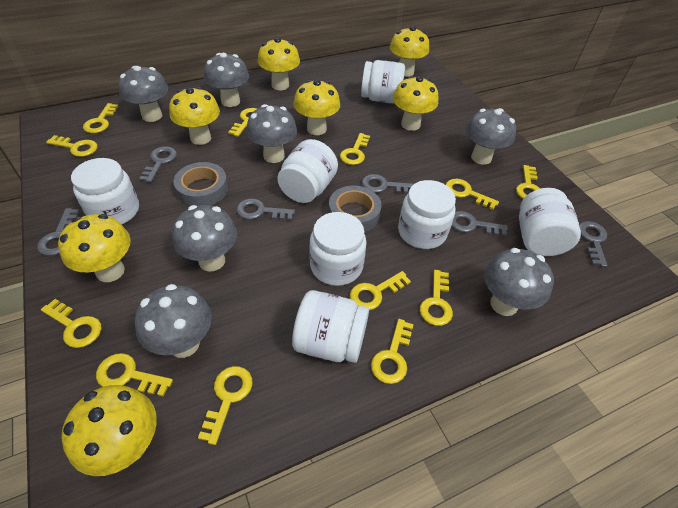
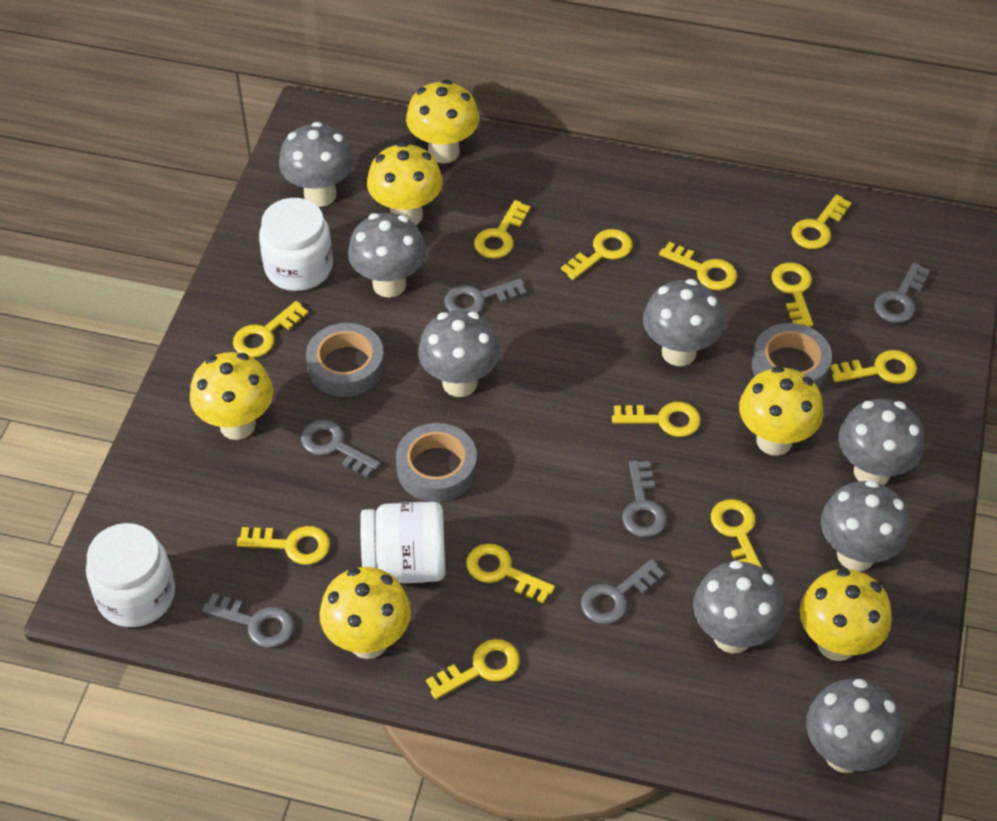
grey mushroom: [118,66,168,122] [135,284,212,358] [172,205,237,272] [204,53,249,107] [246,104,297,163] [466,108,516,165] [484,248,554,316] = 7 -> [279,122,354,207] [348,213,426,298] [418,310,500,397] [643,279,724,366] [693,561,785,653] [806,679,902,773] [821,480,909,571] [839,399,924,485] = 8
grey tape: [173,162,228,206] [329,186,382,232] = 2 -> [306,323,385,397] [396,423,477,502] [752,323,832,389] = 3
white jar: [71,158,139,224] [277,139,338,203] [292,290,369,363] [309,212,366,286] [361,60,405,104] [398,180,456,249] [519,188,581,256] = 7 -> [86,523,175,627] [259,198,333,291] [360,502,446,584] = 3
yellow mushroom: [58,214,131,282] [61,385,157,476] [169,87,220,145] [258,38,300,90] [293,80,340,135] [390,26,429,77] [393,76,438,131] = 7 -> [190,352,273,440] [319,567,411,659] [367,142,443,225] [406,80,479,163] [739,366,823,456] [800,568,892,661] = 6

